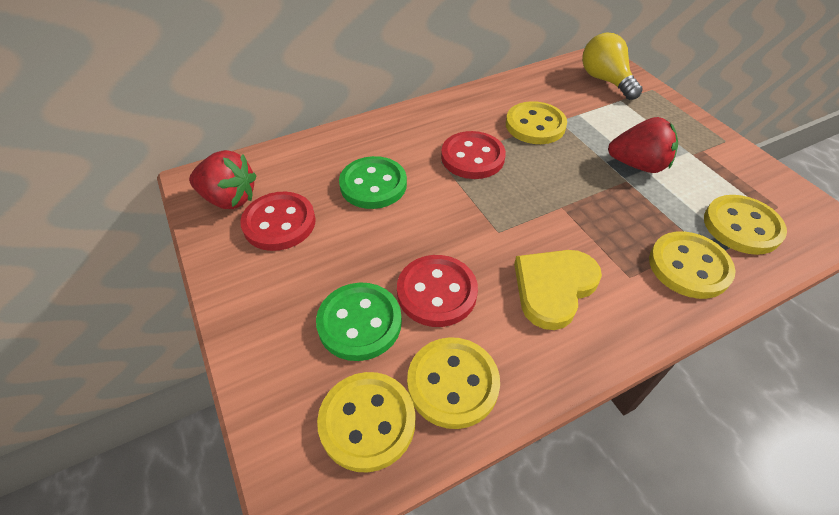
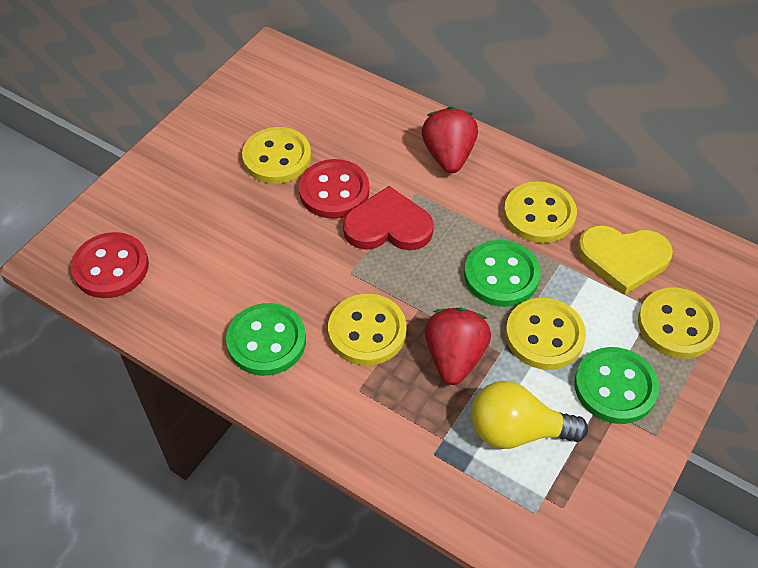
green button: [316,283,402,361] [339,156,407,209] = 2 -> [226,303,306,376] [464,240,540,307] [574,347,659,424] = 3
red button: [240,192,316,251] [397,255,478,327] [441,131,506,179] = 3 -> [71,232,149,298] [299,159,369,219] = 2
red heart: none = 0 -> [343,186,434,250] = 1

